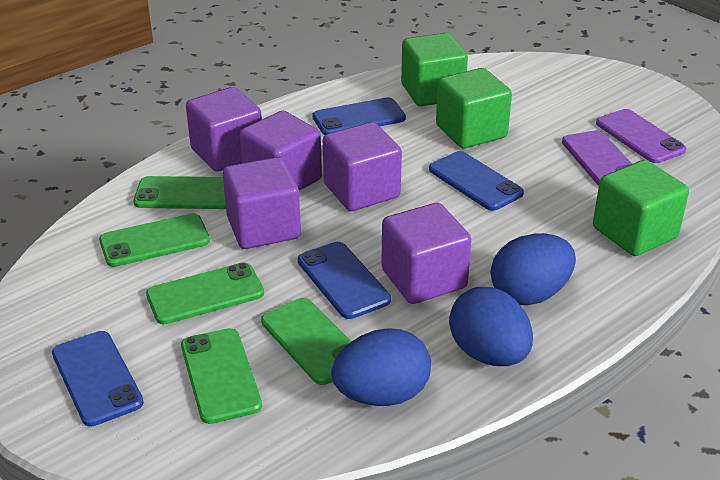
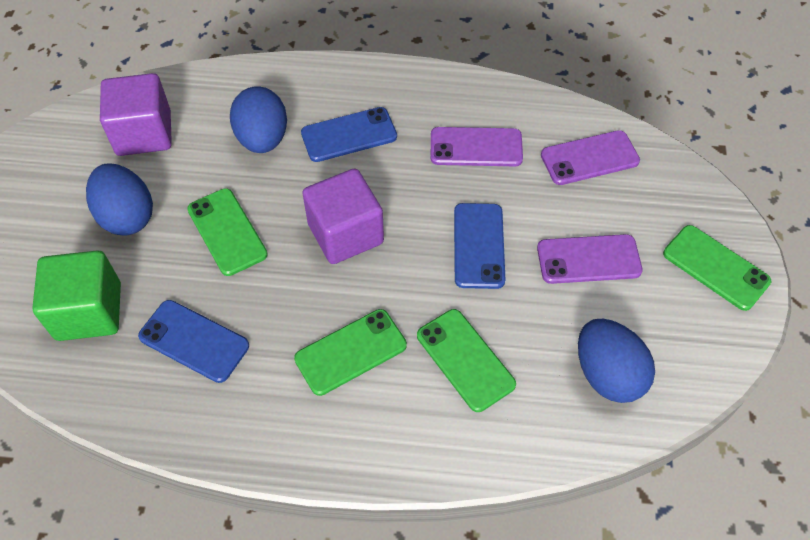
blue phone: [52,331,144,426] [298,242,391,319] [313,97,406,135] [429,151,524,211] = 4 -> [138,300,249,383] [301,107,397,162] [454,203,506,289] = 3
green cube: [401,33,468,106] [436,68,512,149] [593,160,689,256] = 3 -> [32,250,121,341] = 1
green phone: [99,213,210,267] [133,176,226,209] [146,263,264,324] [181,328,262,424] [261,298,352,385] = 5 -> [187,188,268,276] [294,309,407,396] [417,309,516,412] [663,225,771,311] = 4
purple cube: [186,87,262,172] [223,157,301,249] [240,111,322,190] [323,122,402,211] [381,203,471,304] = 5 -> [100,73,172,156] [302,169,384,264] = 2
purple phone: [562,130,632,186] [596,109,686,163] = 2 -> [431,127,523,166] [537,234,643,284] [541,130,640,185] = 3

